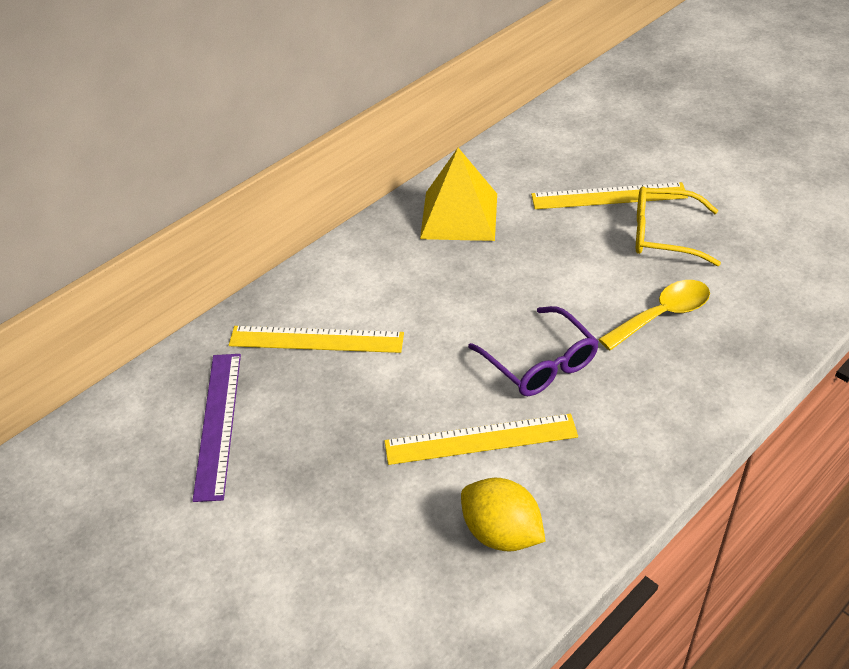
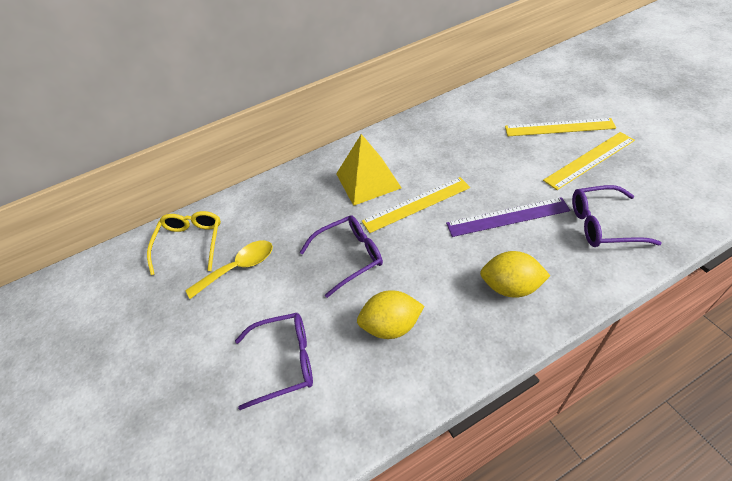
purple glasses: [468,306,599,396] = 1 -> [235,313,313,410] [300,215,383,298] [572,185,662,247] = 3
yellow lemon: [461,478,546,552] = 1 -> [357,290,424,339] [480,251,550,298] = 2

